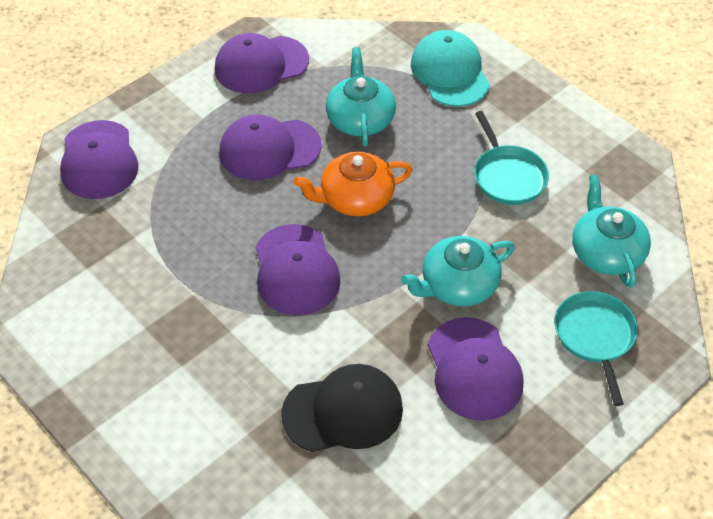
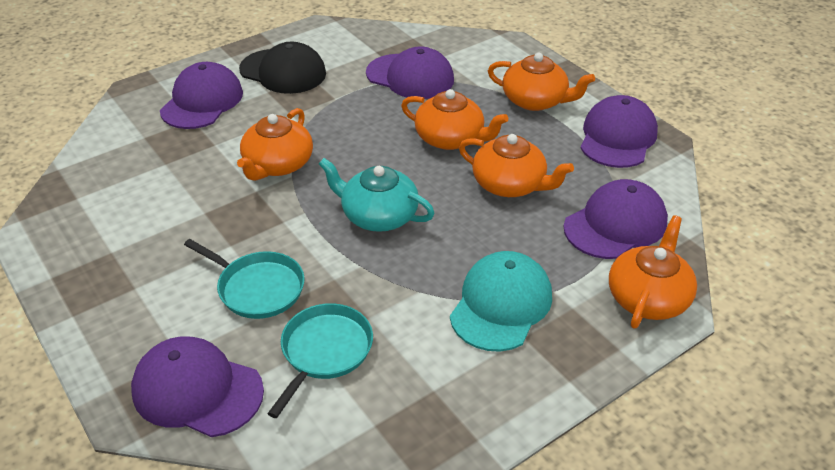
orange teapot: [294,152,412,216] = 1 -> [237,108,313,181] [401,89,508,150] [459,134,574,197] [488,53,595,111] [609,215,697,329] = 5
turquoise teapot: [326,47,396,147] [401,236,515,306] [572,174,651,288] = 3 -> [319,158,435,232] = 1

